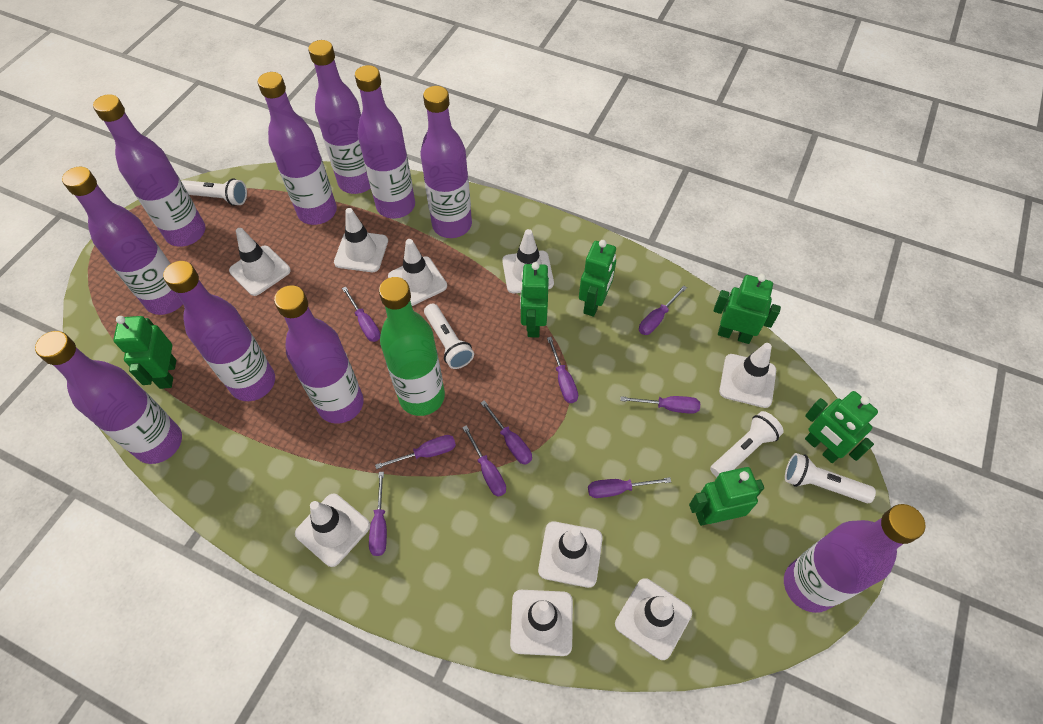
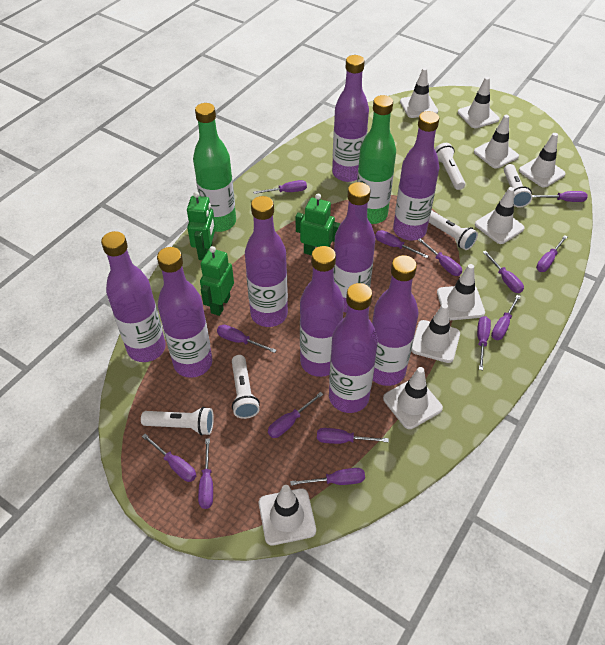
green bottle: [379,277,445,416] = 1 -> [193,103,236,232] [357,95,396,224] = 2
green robot: [113,316,176,389] [520,262,549,338] [579,240,616,317] [689,467,764,526] [713,274,781,344] [805,391,878,463] = 6 -> [187,192,216,260] [200,246,234,316] [296,194,341,255] = 3
purple bottle: [35,331,182,464] [62,167,183,315] [93,94,205,247] [163,261,275,401] [257,72,337,225] [274,285,364,423] [308,40,370,194] [355,65,415,219] [420,86,472,238] [784,504,925,613] = 10 -> [101,231,166,362] [157,247,212,378] [245,196,288,327] [300,246,344,377] [329,283,378,413] [332,55,369,182] [334,182,375,312] [372,255,419,386] [393,111,439,240] = 9
purple screwdriver: [342,286,380,342] [369,472,387,556] [375,435,456,469] [462,425,506,497] [481,400,532,464] [547,337,578,403] [588,477,671,498] [620,396,700,414] [639,285,687,335] = 9 -> [142,434,196,482] [198,438,213,509] [217,325,276,353] [253,180,307,194] [268,392,323,438] [290,468,365,486] [317,428,389,444] [375,230,428,258] [418,238,462,276] [477,316,491,370] [483,251,524,293] [491,295,521,340] [532,191,588,202] [536,235,568,272] = 14
white flashlight: [181,178,247,206] [424,304,474,369] [710,411,783,477] [785,453,876,503] = 4 -> [141,407,214,436] [232,355,260,419] [429,210,478,250] [435,143,465,190] [504,164,532,208] = 5

